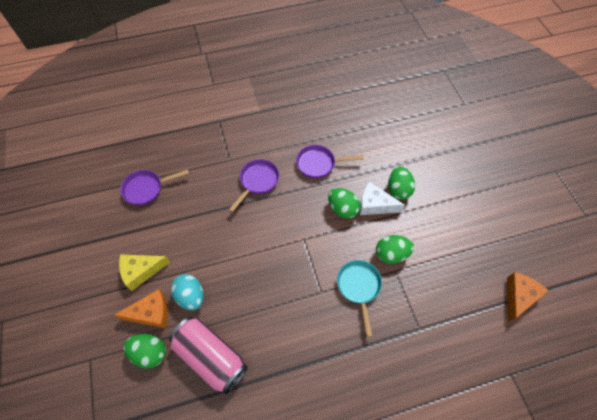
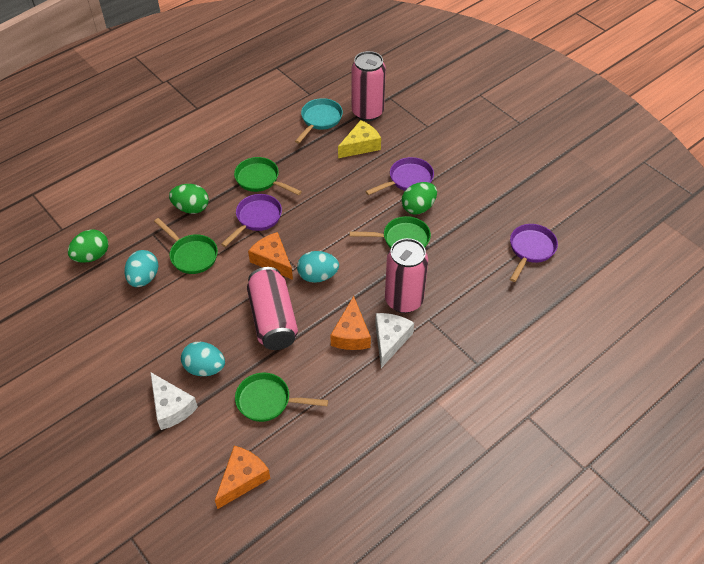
green egg: [123,334,166,369] [328,188,360,219] [376,235,414,264] [388,166,415,200] = 4 -> [68,229,108,263] [169,184,209,214] [402,182,437,215] = 3
green pan: none = 0 -> [154,218,218,274] [234,157,302,195] [235,372,328,422] [349,216,431,248] = 4
orange cheese: [114,289,168,328] [507,272,549,322] = 2 -> [215,446,270,509] [248,232,293,280] [330,296,371,350] = 3
pink can: [169,317,248,395] = 1 -> [247,267,298,350] [352,51,386,121] [385,238,428,313] = 3
turquoise egg: [171,274,204,311] = 1 -> [125,250,159,287] [181,342,225,376] [297,251,339,283] = 3
white cheese: [360,182,405,215] = 1 -> [150,372,198,430] [375,313,414,368] = 2

